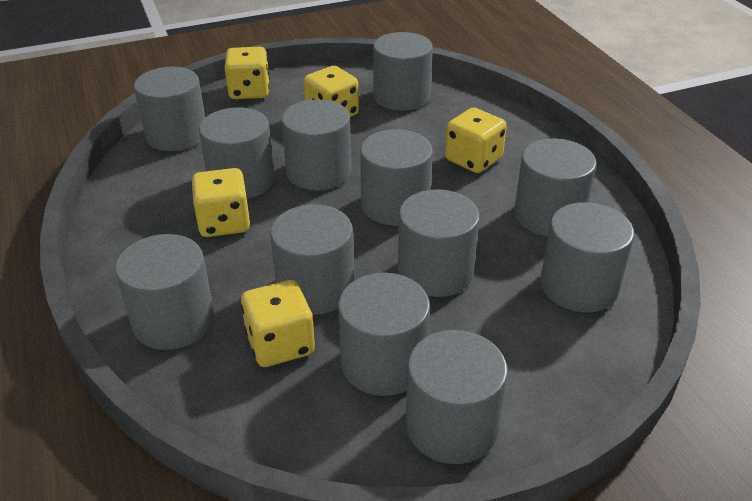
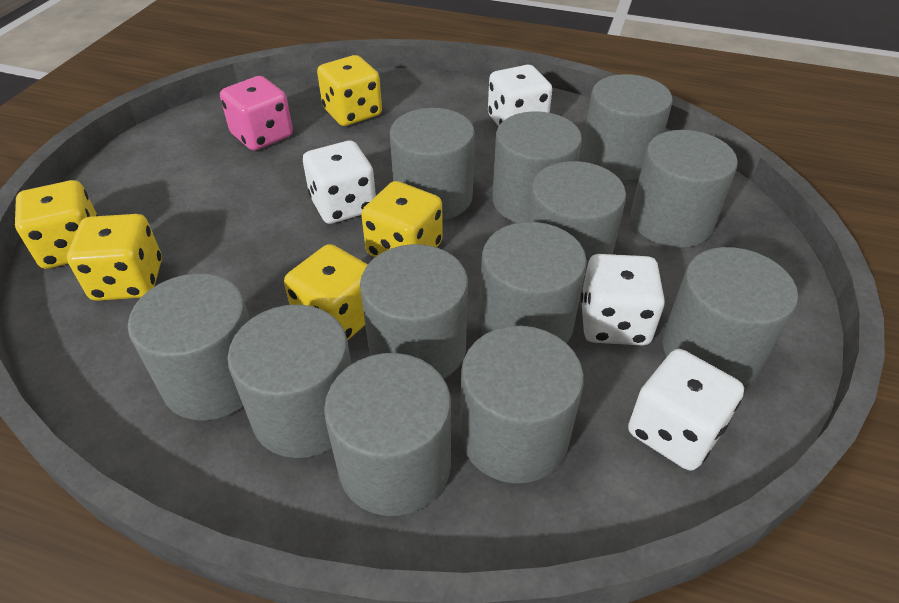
pink dice: none = 0 -> [220,76,293,151] = 1
white dice: none = 0 -> [303,141,376,224] [488,65,552,126] [581,254,665,345] [628,349,744,471] = 4

